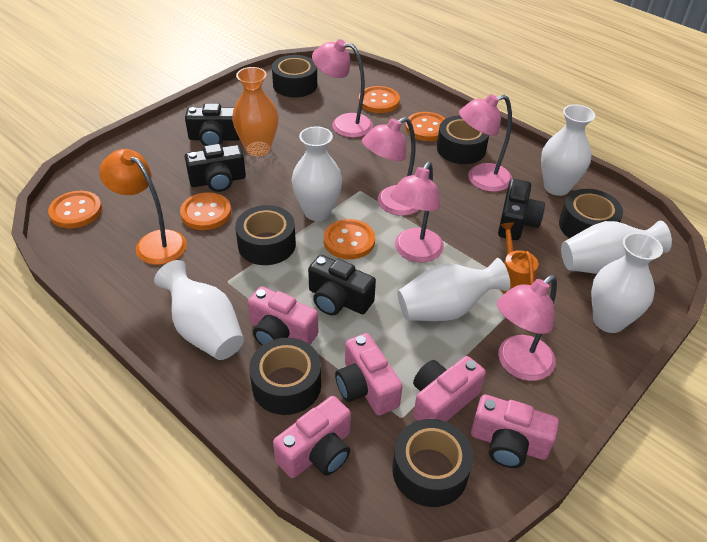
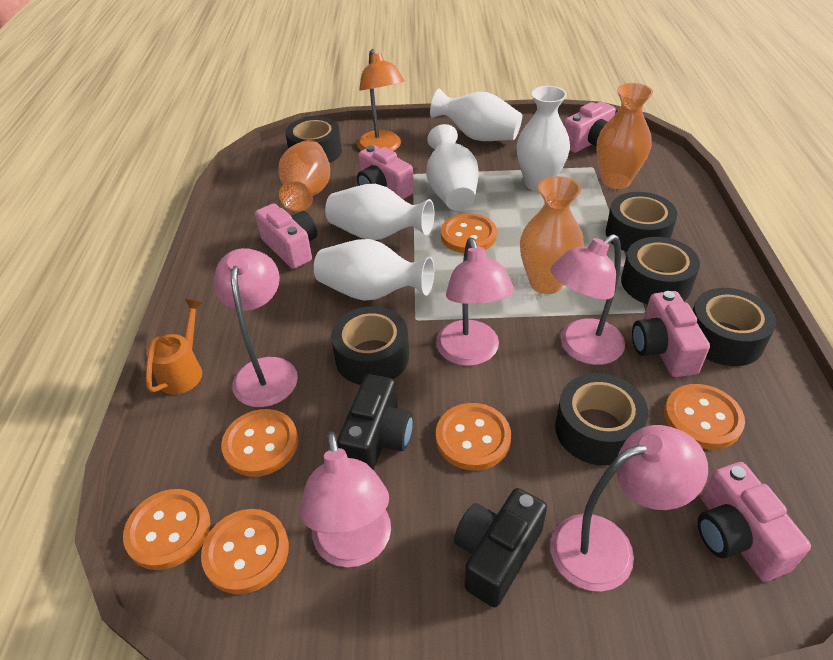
black camera: [185,103,240,146] [185,144,246,192] [308,255,376,316] [498,179,545,240] = 4 -> [337,374,413,470] [454,488,547,607] = 2
orange button: [48,191,102,228] [180,192,231,230] [324,219,375,259] [359,86,400,113] [405,112,445,141] = 5 -> [123,489,210,570] [201,509,289,594] [221,409,298,477] [436,403,511,470] [441,213,497,253] [664,384,745,449] = 6
orange vase: [232,67,279,156] = 1 -> [278,140,330,212] [520,176,584,294] [597,83,653,189] = 3
white vase: [154,260,244,360] [291,126,342,221] [398,258,510,321] [541,104,595,196] [561,221,672,274] [591,232,663,333] = 6 -> [314,239,434,301] [325,184,434,240] [426,124,479,211] [430,88,522,141] [517,86,570,192] = 5

